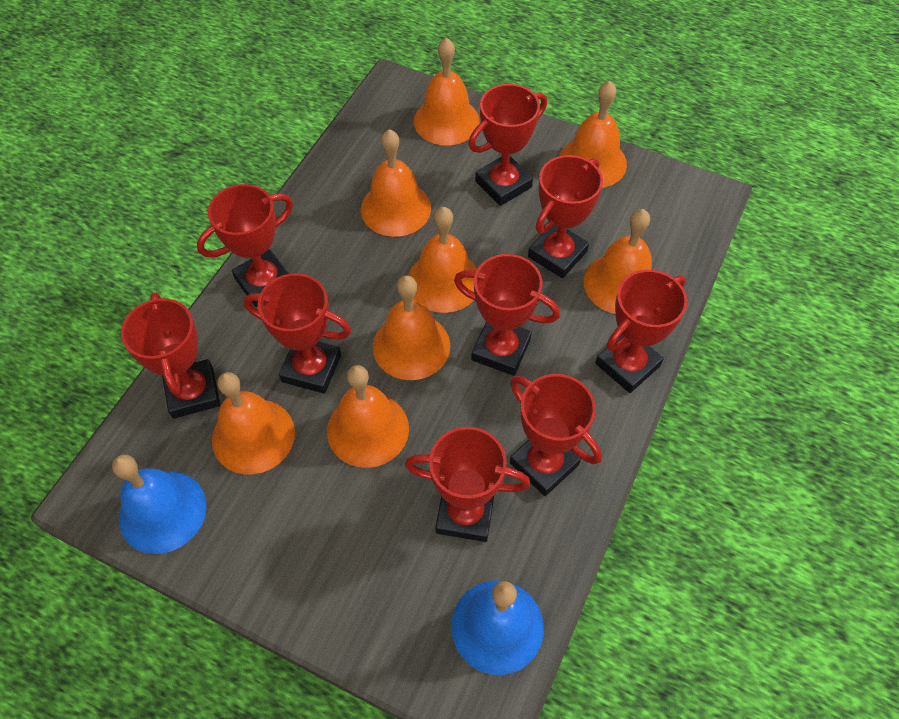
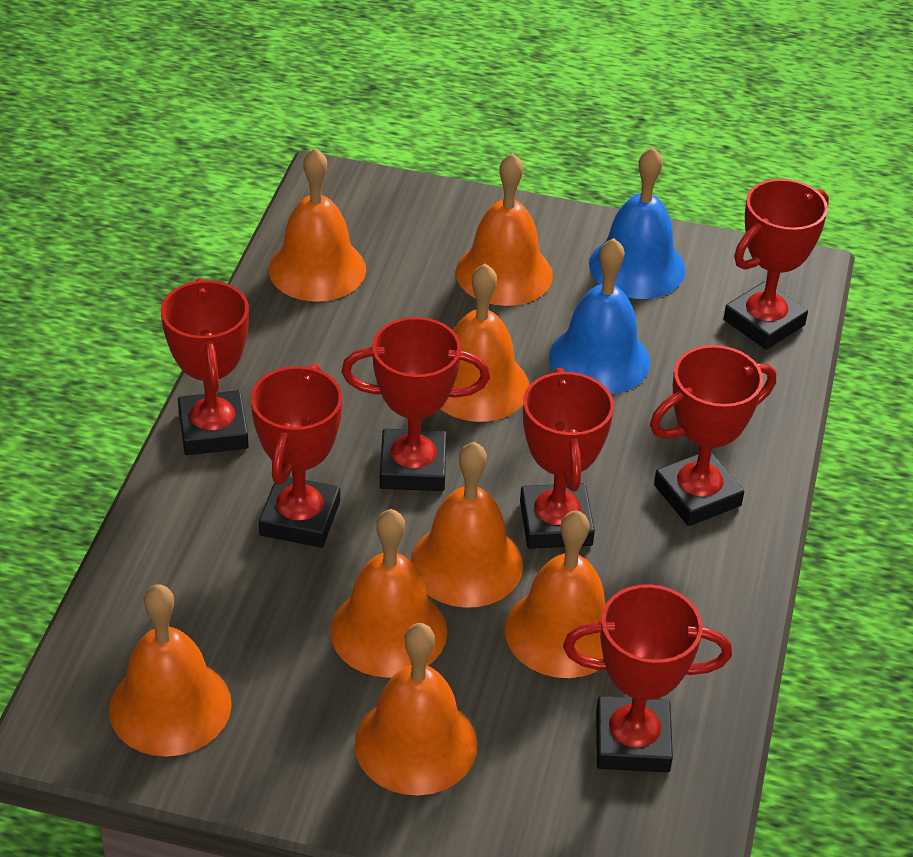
red trophy: [121,293,220,419] [197,184,293,307] [243,273,351,394] [405,427,530,542] [454,254,560,376] [468,84,547,206] [510,374,602,496] [528,155,603,278] [595,270,687,393] = 9 -> [161,278,249,455] [251,363,342,548] [342,317,490,491] [520,368,614,549] [563,584,732,773] [650,345,776,526] [723,179,829,350] = 7

